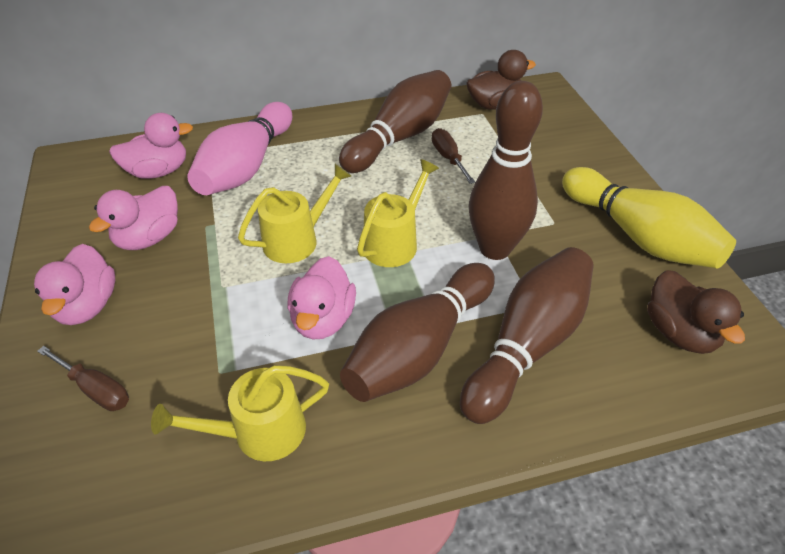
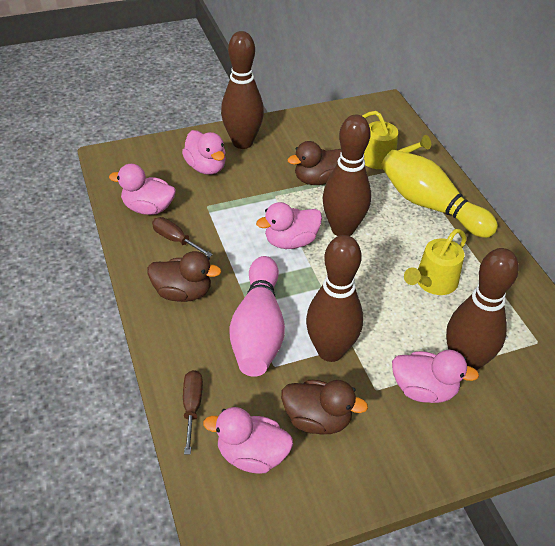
brown duck: [467,50,536,110] [647,270,745,354] = 2 -> [148,251,221,302] [281,380,368,434] [287,141,341,185] = 3
pink duck: [34,244,115,325] [89,186,178,250] [109,113,193,179] [288,256,356,339] = 4 -> [109,164,176,215] [182,130,226,175] [203,407,293,474] [256,202,322,249] [392,350,479,403] = 5
yellow watering can: [151,365,329,461] [238,164,351,263] [357,159,439,267] = 3 -> [362,111,431,169] [404,229,466,295] = 2

